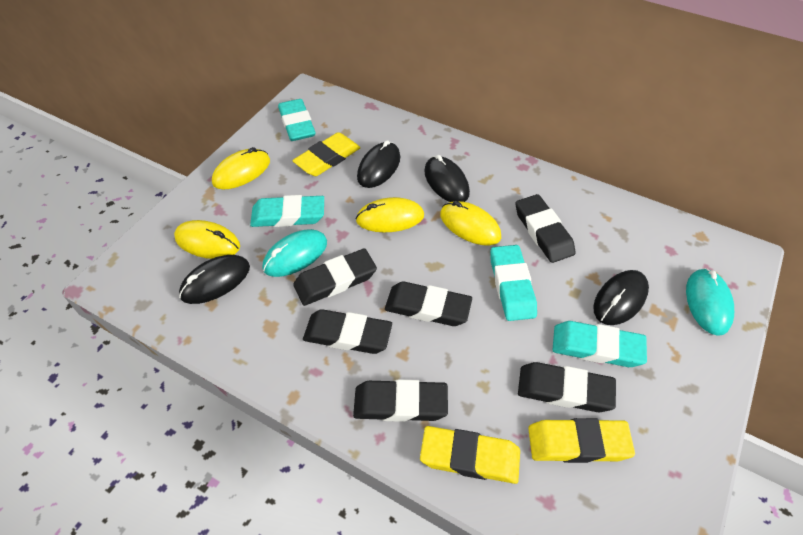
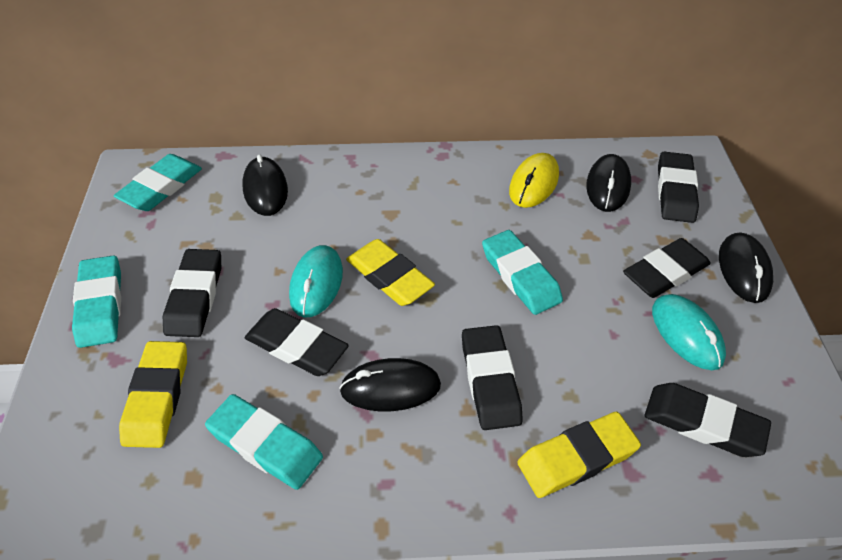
yellow mouse: [174,220,240,259] [212,147,270,190] [356,197,424,232] [440,201,501,246] = 4 -> [509,153,559,208] = 1

